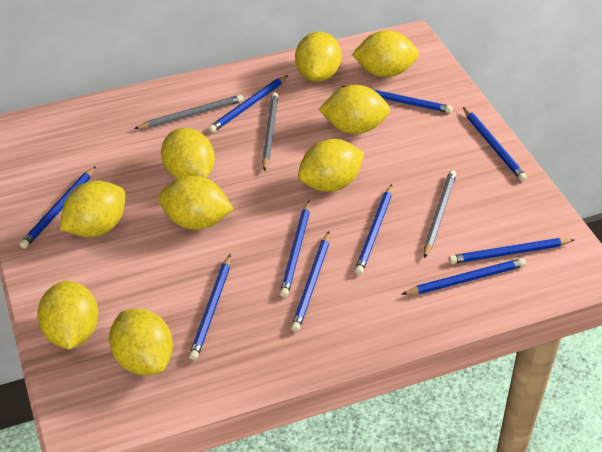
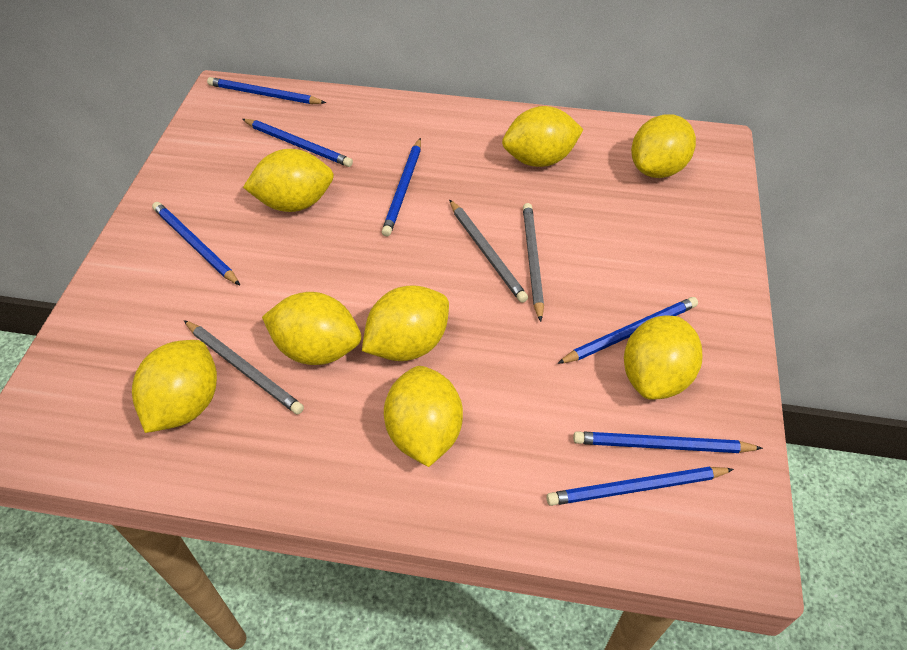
blue pencil: [19,166,96,249] [189,255,231,360] [208,75,288,133] [280,201,310,297] [291,232,330,332] [342,86,453,113] [355,184,392,275] [401,258,526,295] [449,238,575,264] [463,107,527,182] = 10 -> [152,202,240,285] [207,77,326,104] [242,119,353,167] [382,138,421,236] [546,467,734,506] [557,297,698,364] [573,431,763,453] = 7
yellow lemon: [37,281,99,349] [60,181,125,237] [109,308,173,375] [158,176,233,230] [161,128,215,179] [295,32,342,82] [298,139,364,192] [319,85,390,134] [352,30,419,77] = 9 -> [132,340,217,433] [243,149,334,212] [262,292,361,365] [362,286,449,361] [384,366,463,467] [502,106,584,167] [624,315,702,400] [631,114,696,178] = 8

